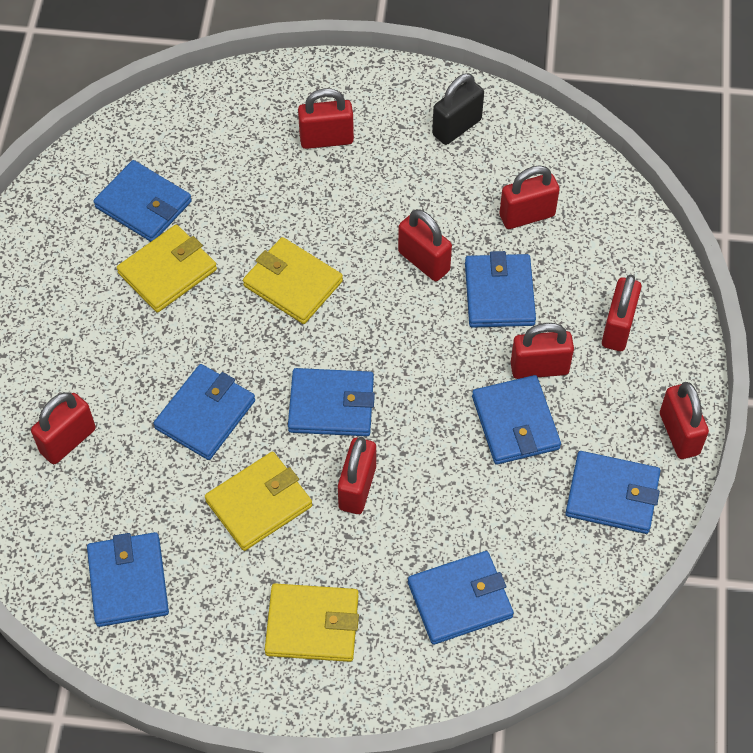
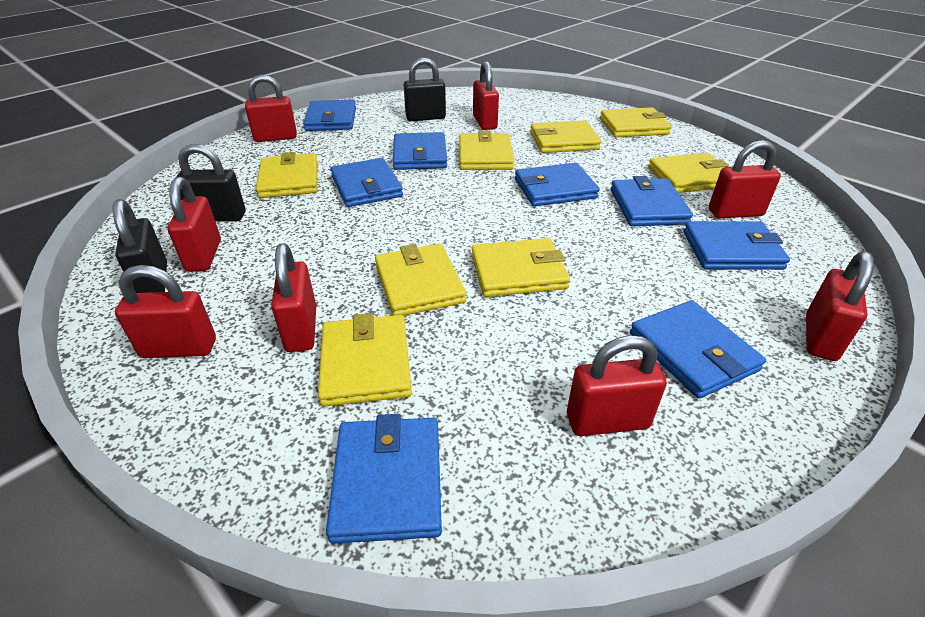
black padlock: [432,73,484,145] = 1 -> [112,199,167,293] [175,144,246,222] [404,58,446,121] = 3
yellow wallet: [117,225,217,312] [205,452,312,551] [243,237,343,324] [265,584,359,662] = 4 -> [256,152,318,198] [318,313,412,407] [375,244,466,316] [459,131,514,170] [471,238,570,297] [530,120,601,153] [600,107,672,137] [648,153,729,193] = 8

